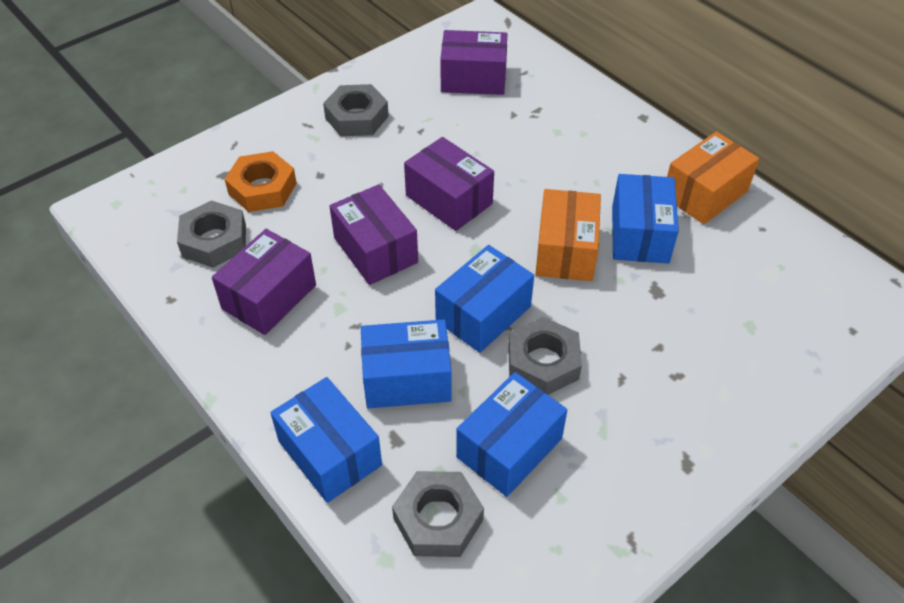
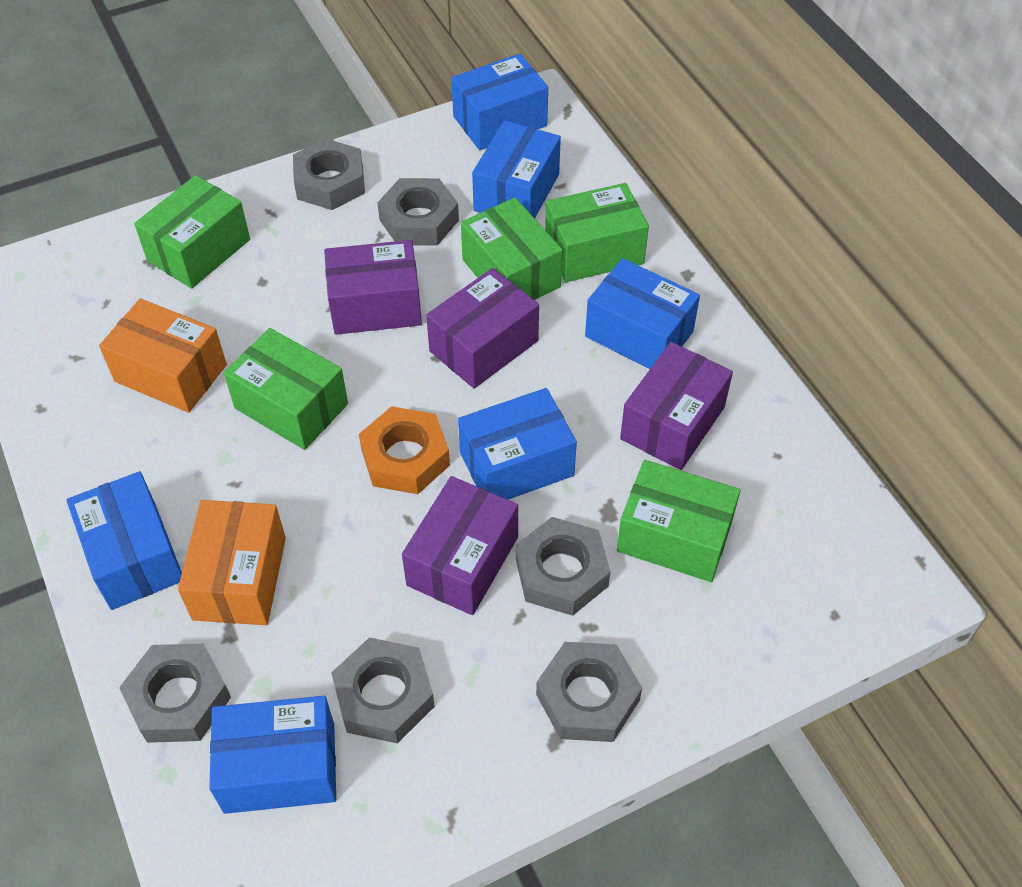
blue box: [270,377,382,503] [361,319,452,408] [435,245,534,353] [456,372,567,497] [612,174,679,264] = 5 -> [66,471,182,610] [209,696,336,814] [451,54,548,150] [458,388,577,500] [472,120,561,218] [585,258,700,369] = 6
green box: none = 0 -> [134,175,250,289] [224,328,348,450] [461,197,563,300] [545,183,649,282] [617,460,741,582] = 5
grey nut: [177,200,246,268] [323,84,389,136] [392,471,484,557] [508,317,582,395] = 4 -> [119,643,231,743] [293,139,365,210] [331,637,435,744] [377,178,459,246] [516,517,610,616] [536,642,642,742] = 6

